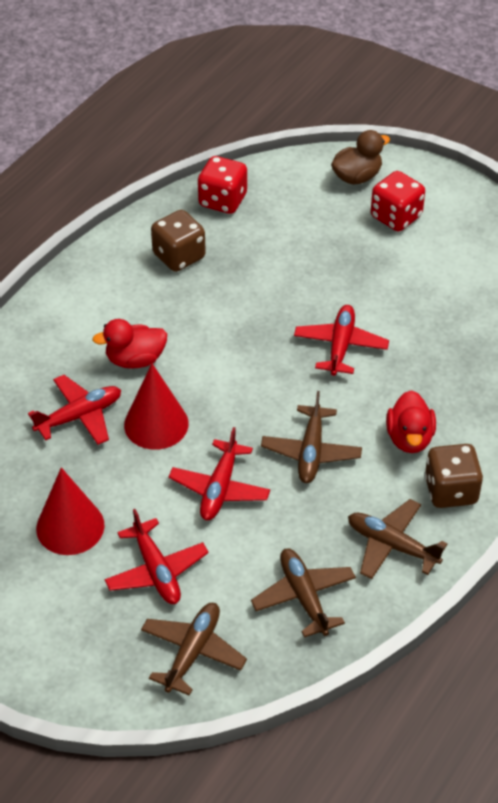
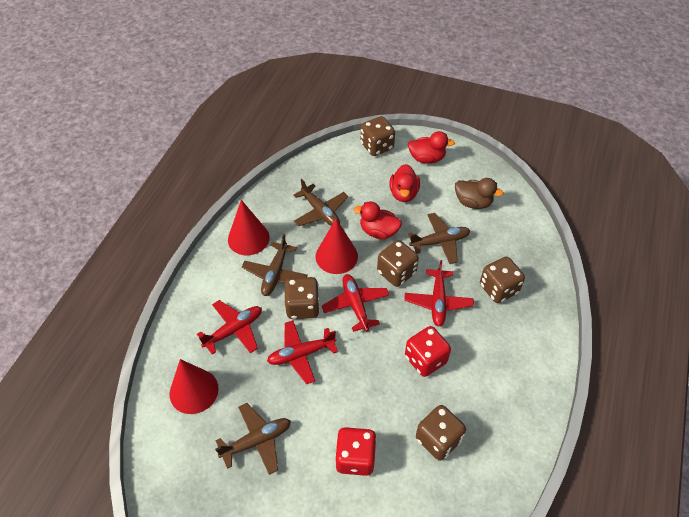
brown dice: [151,210,206,272] [424,444,483,508] = 2 -> [285,277,320,319] [361,116,395,156] [377,240,419,287] [416,405,466,461] [480,257,525,303] = 5
red cone: [36,467,104,555] [124,364,189,450] = 2 -> [170,359,219,414] [228,200,270,255] [315,218,358,274] = 3
red duck: [92,319,167,369] [386,390,436,453] = 2 -> [353,201,402,239] [389,164,420,202] [408,131,455,164] = 3

